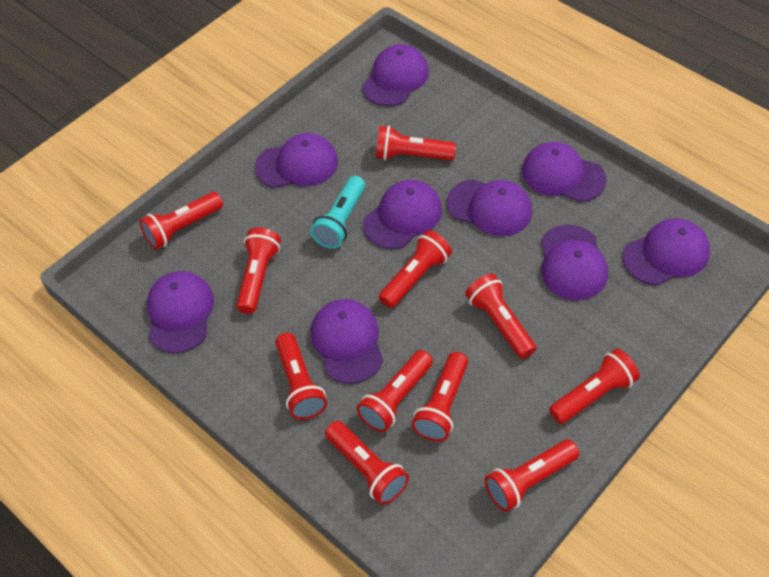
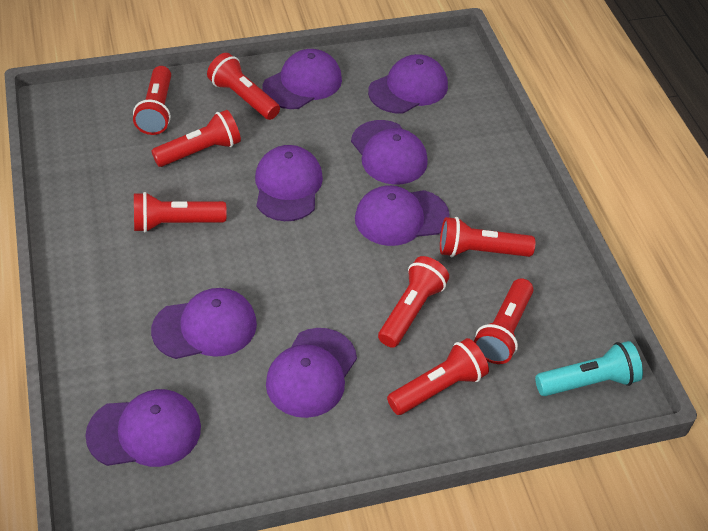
purple cap: [147,271,214,353] [255,133,338,188] [311,299,383,384] [362,44,429,106] [363,180,442,249] [447,179,532,236] [522,142,607,202] [541,225,608,300] [623,218,710,286] = 9 -> [85,389,201,467] [151,288,257,359] [255,145,323,221] [262,49,342,109] [266,328,357,418] [351,120,428,185] [355,185,450,246] [368,54,448,114] = 8
red flashlight: [139,192,223,250] [236,227,281,314] [275,333,327,420] [325,421,409,505] [357,350,433,432] [376,126,456,161] [379,230,452,308] [412,352,468,442] [465,274,536,359] [485,439,579,512] [549,349,640,424] = 11 -> [133,66,171,135] [134,192,227,233] [151,110,241,167] [207,53,280,120] [378,256,449,348] [387,338,489,415] [440,217,535,257] [474,278,533,364] = 8

